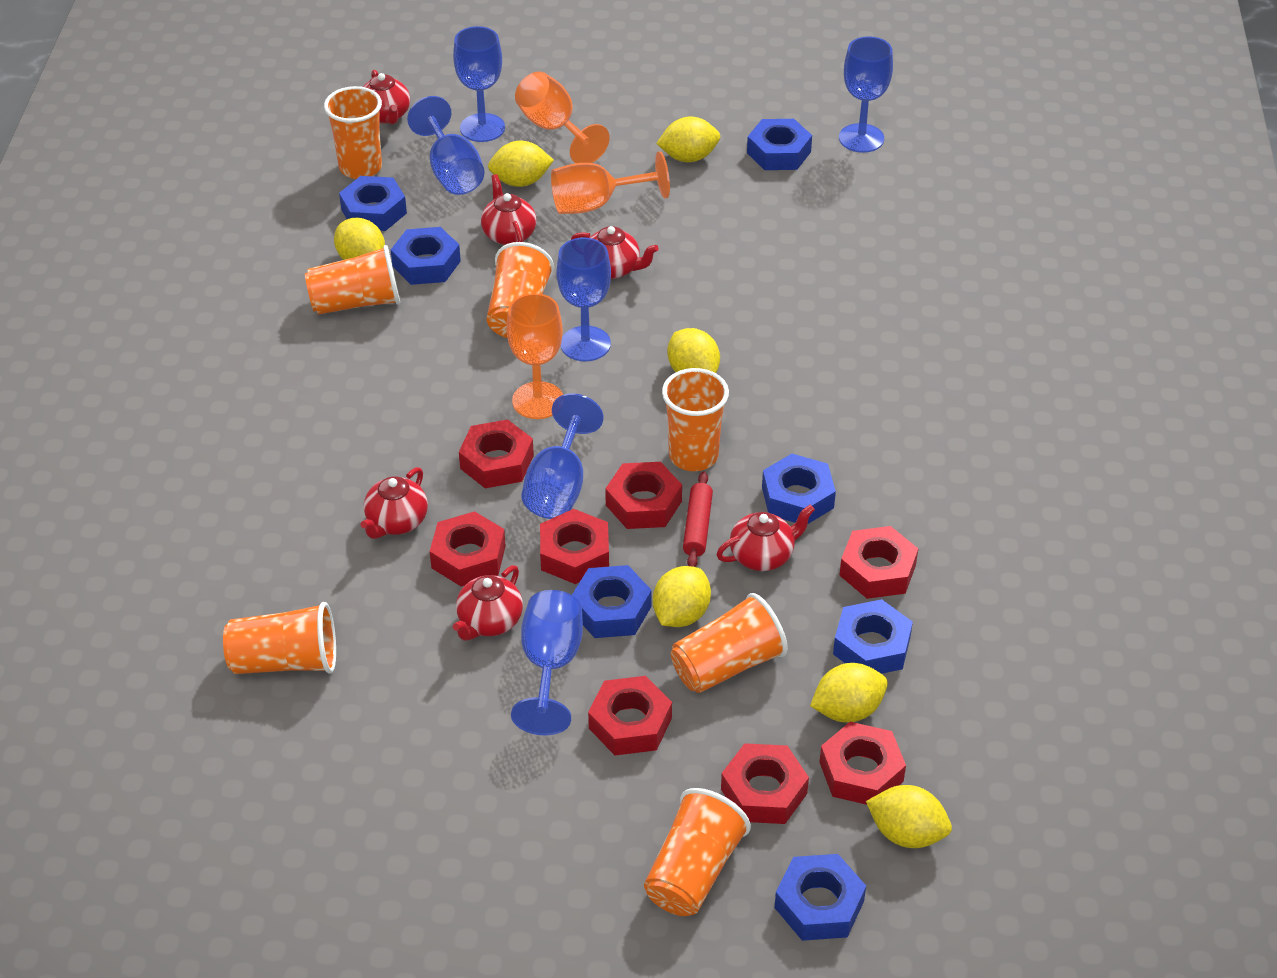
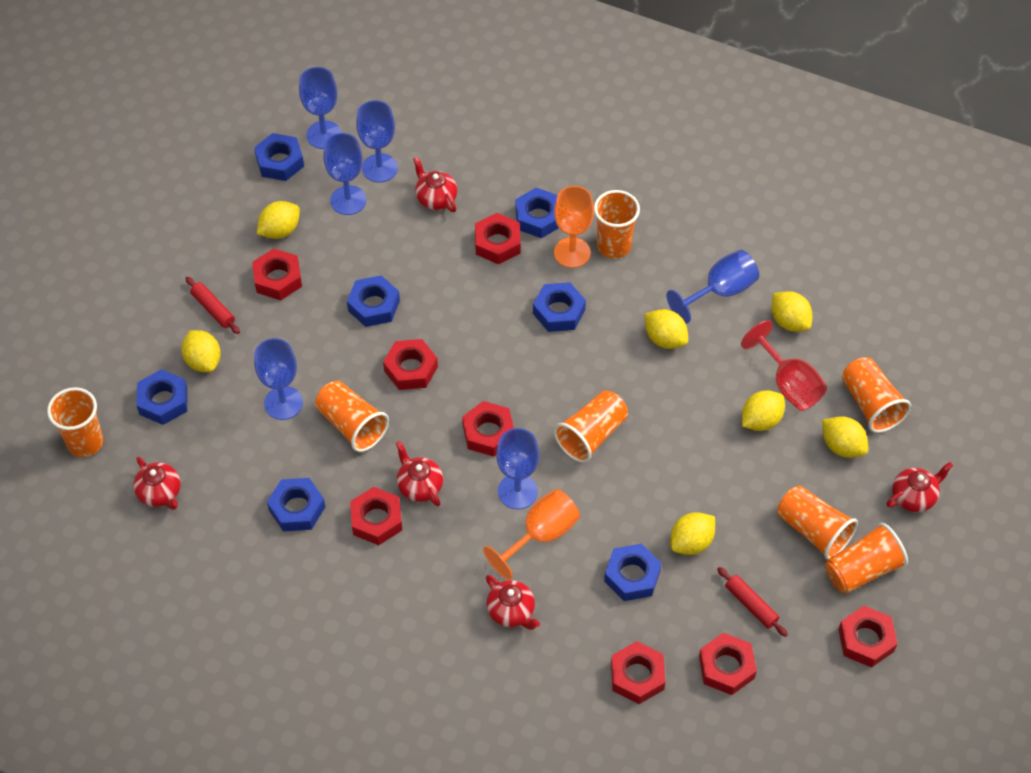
orange goblet: [506,293,563,419] [515,72,610,163] [551,151,670,214] = 3 -> [483,489,580,579] [554,186,594,268] = 2
red goblet: none = 0 -> [741,320,827,411] = 1
red rolling pin: [683,472,713,567] = 1 -> [185,277,240,334] [717,567,788,637] = 2
red teapot: [361,467,428,539] [363,70,410,124] [453,565,523,641] [481,174,537,245] [571,226,659,279] [716,505,815,571] = 6 -> [133,457,181,510] [396,441,443,507] [413,157,457,212] [486,575,540,630] [886,462,953,512] = 5

